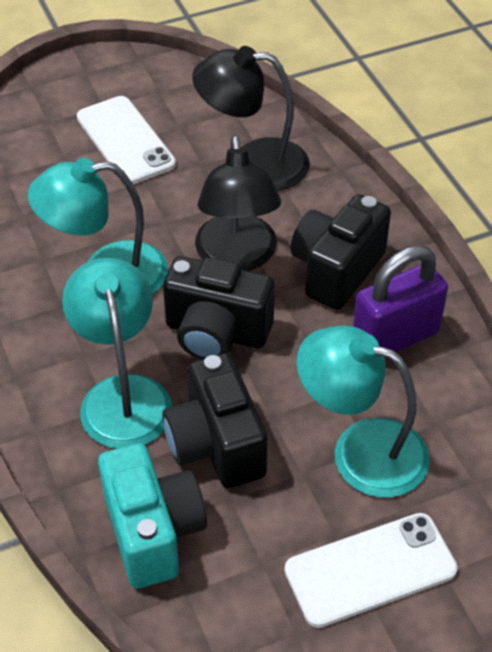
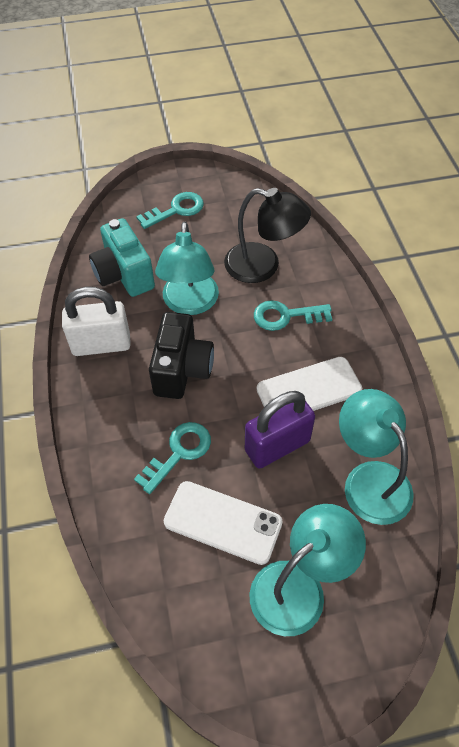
black camera: [162,353,268,488] [163,256,275,359] [291,194,391,310] = 3 -> [149,312,214,399] = 1
black lamp: [192,46,310,191] [195,135,281,271] = 2 -> [224,188,311,283] = 1
turquoise key: none = 0 -> [134,422,211,494] [136,192,204,229] [254,300,332,331] = 3
white padlock: none = 0 -> [62,287,131,356] = 1

